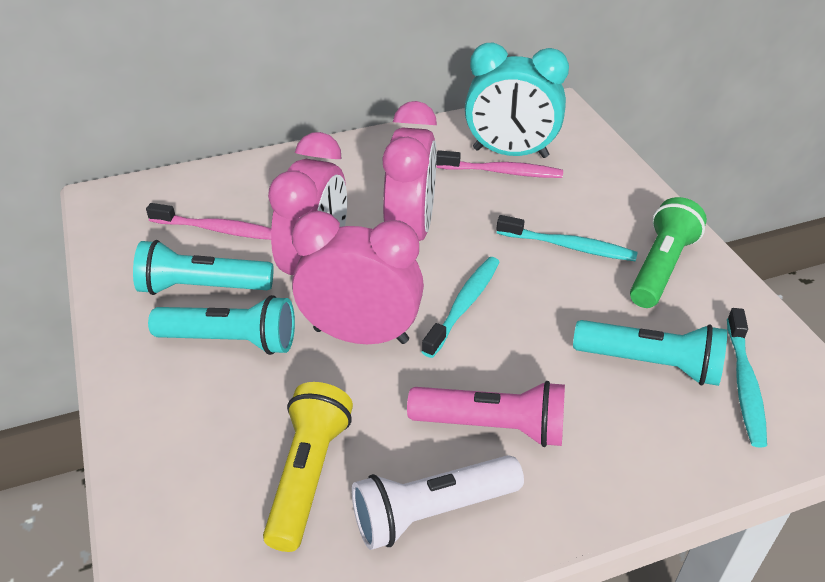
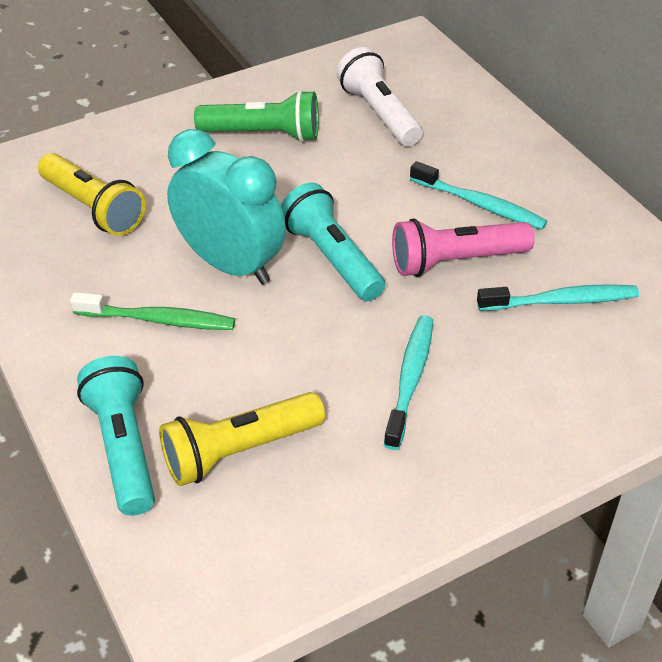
green toothbrush: none = 0 -> [70,292,235,330] = 1
pink clock: [268,132,347,275] [292,211,424,344] [382,101,437,241] = 3 -> none = 0
pink toothbrush: [146,203,271,240] [436,150,563,178] = 2 -> none = 0
turquoise flashlight: [133,240,273,295] [148,295,295,355] [573,320,727,386] = 3 -> [77,356,155,516] [281,183,385,301] = 2
yellow flashlight: [263,382,353,552] = 1 -> [38,153,145,236] [159,392,325,486] = 2

